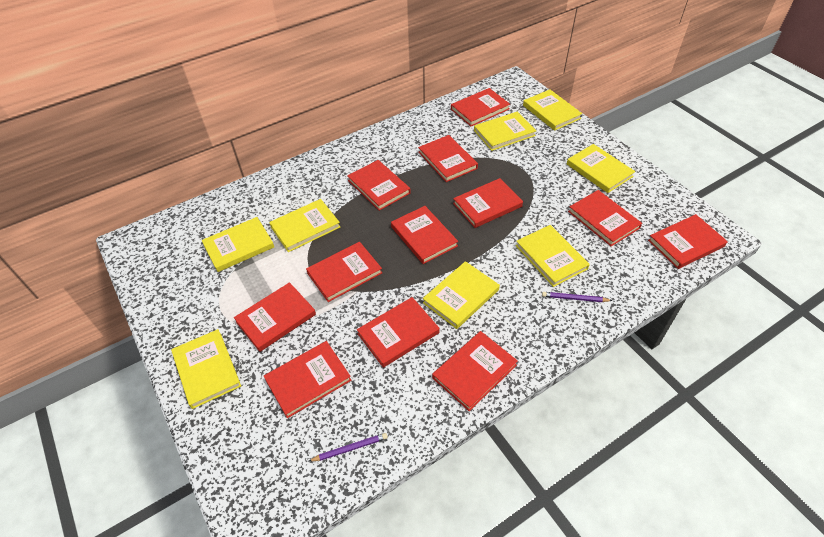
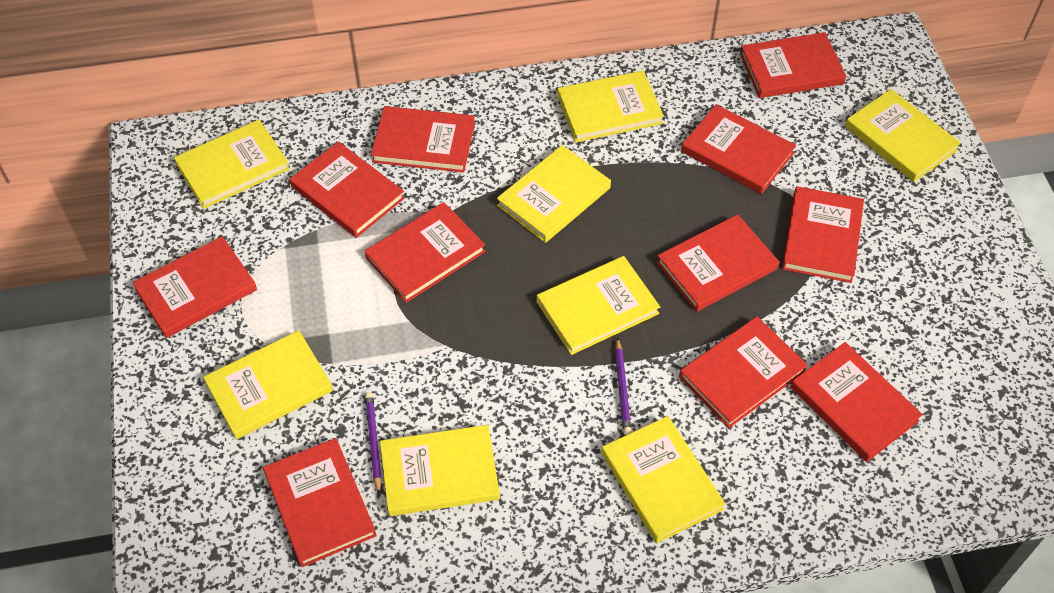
red book: [234,282,316,352] [264,341,351,418] [306,242,382,302] [347,160,411,211] [357,297,440,368] [391,206,458,264] [418,135,478,182] [432,331,518,411] [451,88,510,126] [453,178,523,228] [568,190,642,246] [648,214,728,269] = 12 -> [132,236,257,338] [263,438,377,567] [290,141,405,238] [365,202,486,303] [371,106,475,173] [657,214,779,312] [679,316,808,428] [681,104,796,194] [740,32,846,98] [782,186,864,283] [791,342,923,462] = 11

